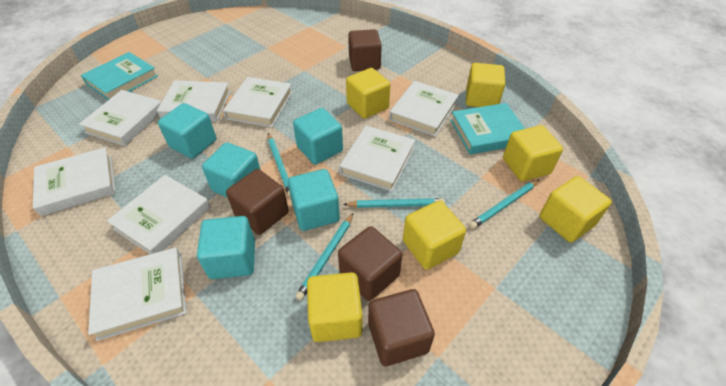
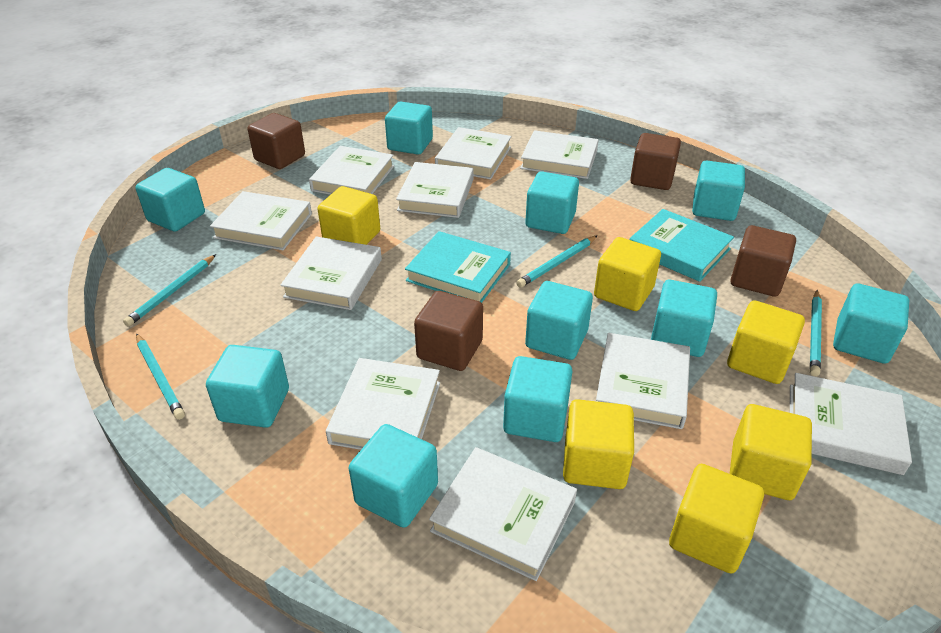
turquoise cube: [158,103,217,159] [197,216,255,279] [202,142,261,198] [288,169,340,231] [293,108,343,165] = 5 -> [135,168,205,232] [206,345,289,428] [349,424,438,528] [385,102,433,154] [503,356,573,442] [525,171,579,234] [525,281,593,360] [651,280,717,357] [692,160,745,221] [833,283,909,364] = 10
white book: [33,147,116,216] [79,90,161,146] [88,247,187,341] [107,175,210,254] [157,80,231,122] [223,77,293,127] [339,126,415,191] [389,81,459,137] = 8 -> [210,191,312,250] [280,236,382,310] [309,146,394,195] [326,358,440,450] [396,162,474,218] [429,447,577,581] [435,127,511,180] [520,130,599,179] [596,333,690,429] [790,373,912,475] = 10

